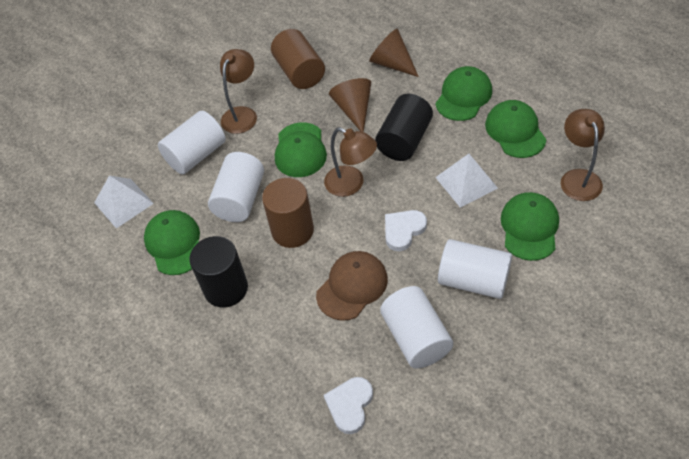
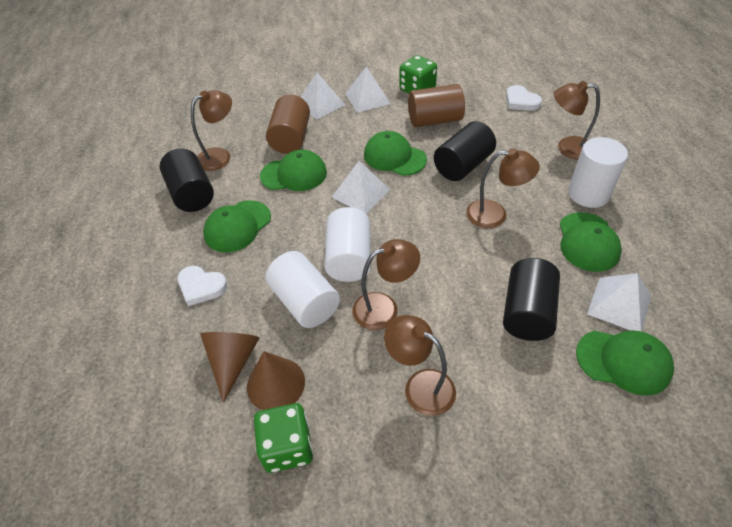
black cylinder: [189,236,248,308] [375,94,433,161] = 2 -> [159,148,214,212] [434,121,496,181] [503,258,560,341] = 3
brown cap: [316,251,388,321] = 1 -> none = 0
brown lamp: [220,49,257,134] [324,127,377,197] [561,109,605,201] = 3 -> [191,90,232,171] [352,239,420,330] [384,315,456,416] [466,148,540,228] [554,81,600,160] = 5
green dice: none = 0 -> [254,403,313,473] [399,55,437,94] = 2
white cylinder: [158,111,226,174] [208,152,264,222] [380,286,453,369] [438,239,512,299] = 4 -> [265,251,340,328] [325,207,371,282] [568,137,628,208] = 3
white pyramid: [94,175,154,228] [435,154,498,208] = 2 -> [301,73,345,120] [332,161,390,213] [345,66,391,113] [587,273,651,332] = 4

